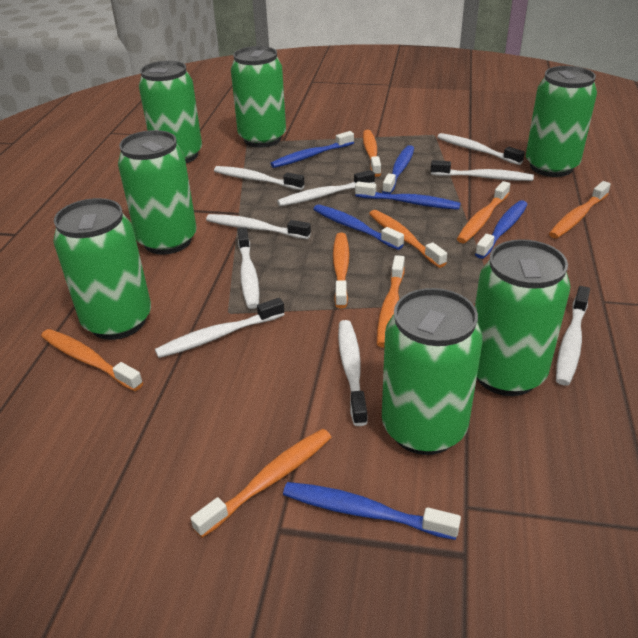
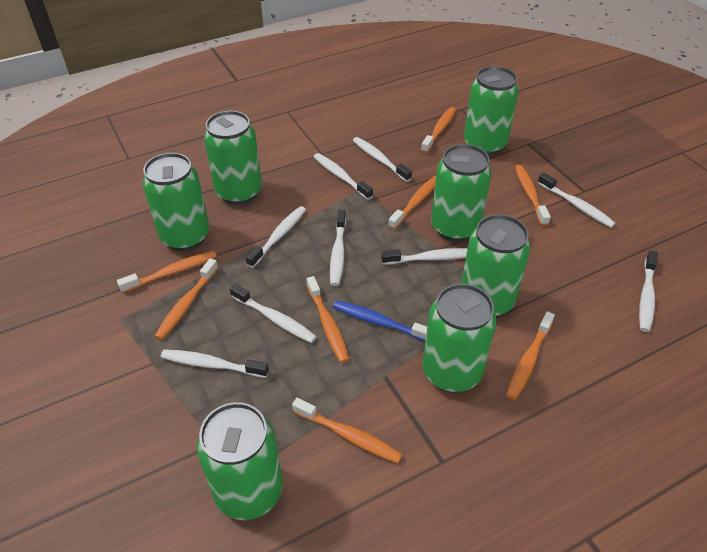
blue toothbrush: [270,131,354,168] [283,482,461,540] [313,204,404,250] [355,182,461,210] [382,145,414,194] [475,200,528,259] = 6 -> [333,301,427,341] = 1

